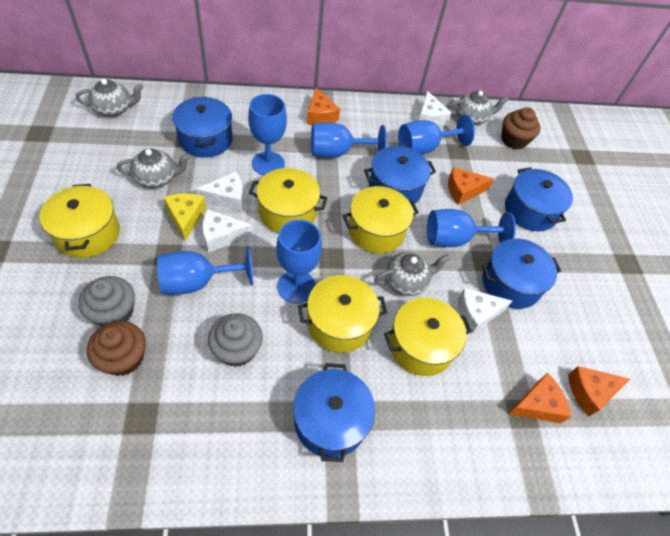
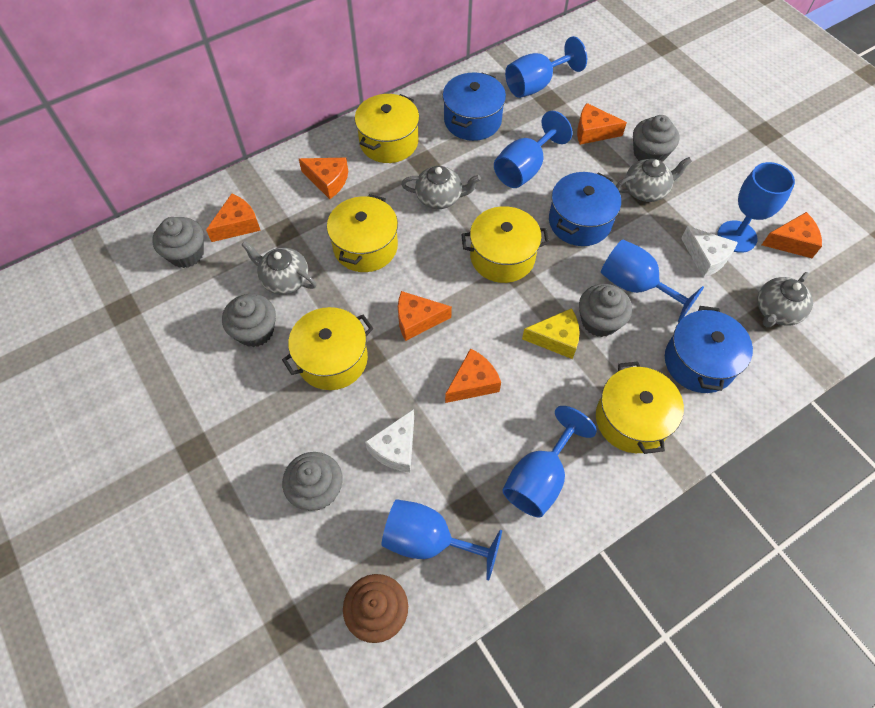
blue pot: [172,97,233,158] [293,363,375,462] [364,146,436,206] [482,238,561,309] [505,167,573,231] = 5 -> [443,72,506,141] [549,172,621,246] [665,306,753,393] = 3
brown cupcake: [87,321,146,376] [501,107,541,149] = 2 -> [343,574,408,643] = 1
grey cupcake: [79,276,135,326] [208,313,263,367] = 2 -> [152,217,204,268] [222,294,276,347] [282,452,343,511] [579,284,632,337] [633,115,679,162] = 5
orange cheese: [307,88,340,125] [448,167,494,205] [508,373,571,423] [568,366,630,416] = 4 -> [206,194,261,242] [299,158,348,199] [398,291,452,341] [445,348,501,403] [577,103,627,145] [762,212,822,258] = 6
white cheese: [196,171,244,211] [202,209,252,253] [419,91,452,127] [458,288,512,334] = 4 -> [365,409,414,472] [681,226,738,278] = 2

